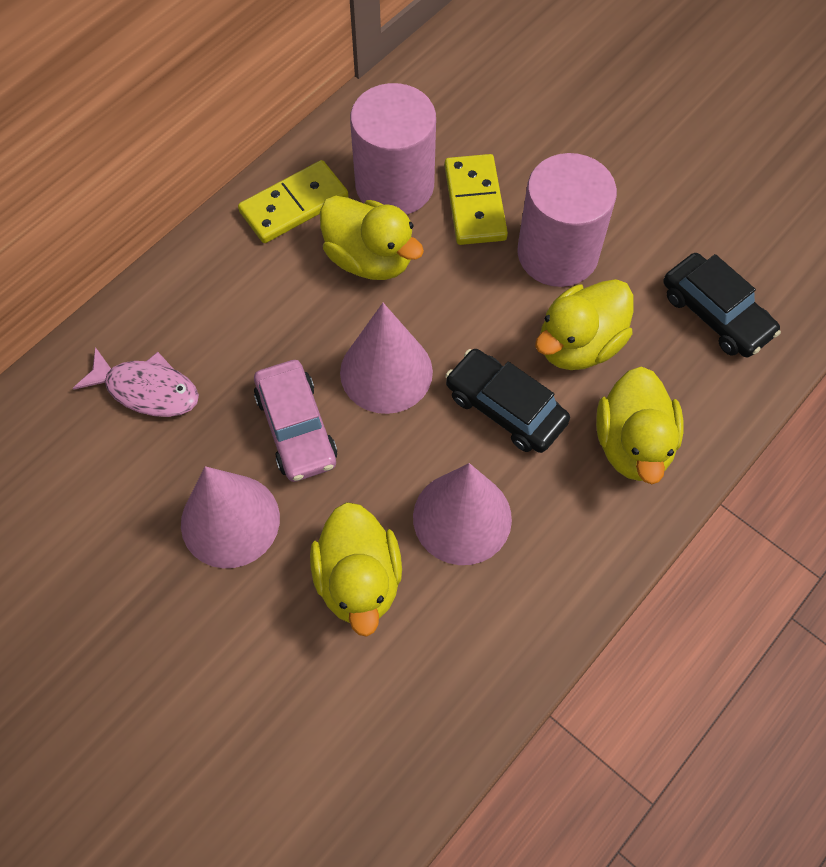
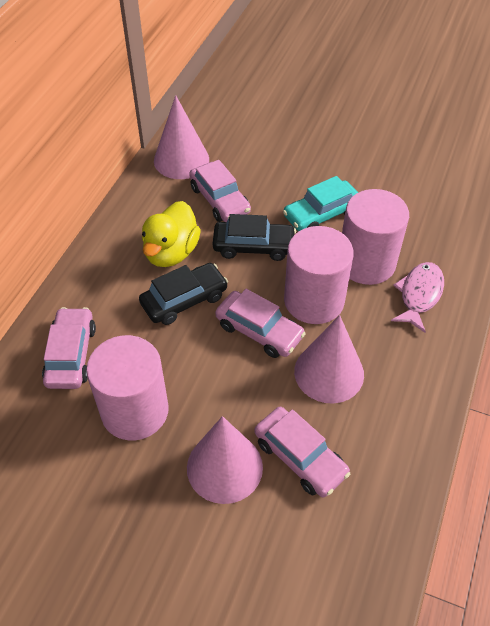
pink car: [254,360,337,482] = 1 -> [42,307,96,389] [189,160,251,222] [215,289,306,358] [254,407,350,497] = 4
pink cylinder: [350,83,436,215] [517,153,617,287] = 2 -> [86,335,169,440] [284,226,354,324] [342,189,409,285] = 3
turquoise car: none = 0 -> [283,176,358,231] = 1
yellow domino: [238,160,349,243] [444,154,508,245] = 2 -> none = 0
yellow duck: [310,502,402,636] [320,196,424,280] [535,279,634,370] [596,367,684,484] = 4 -> [142,201,201,267] = 1

